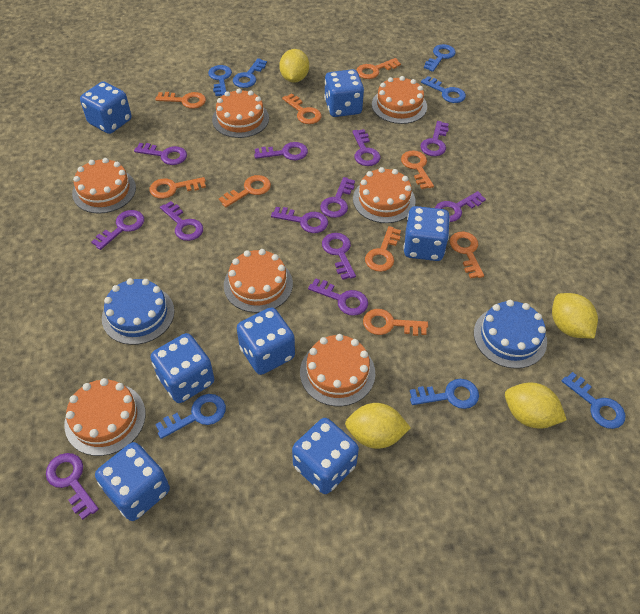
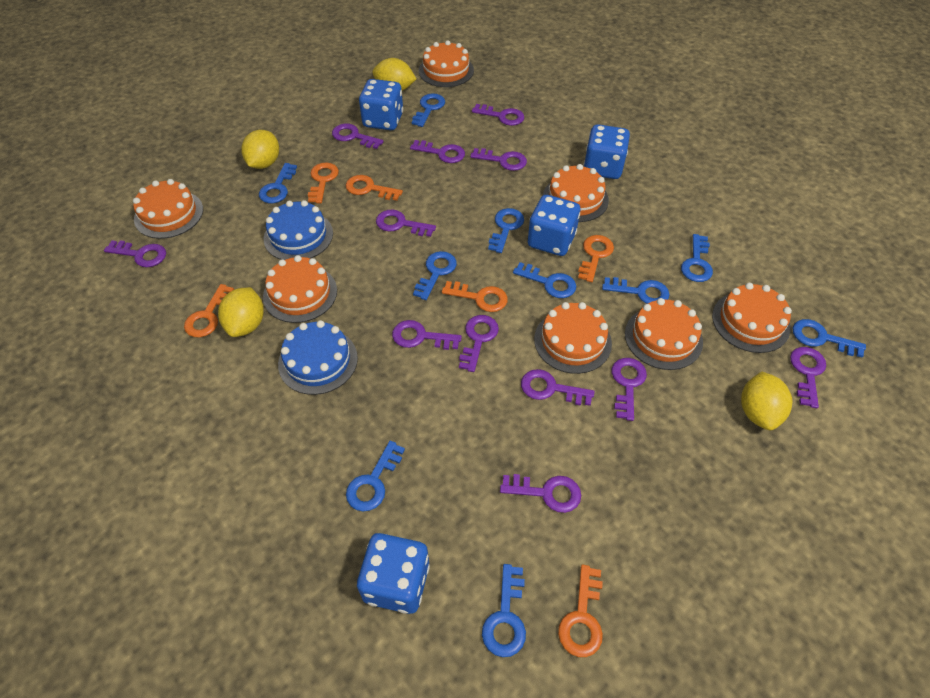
blue dice: [80,82,132,134] [95,442,170,521] [151,333,214,403] [237,307,295,375] [292,418,359,494] [324,69,364,117] [403,206,450,261] = 7 -> [357,533,430,614] [359,79,403,130] [528,195,580,256] [583,124,630,179] = 4
blue key: [155,394,226,439] [208,65,232,96] [233,58,267,88] [410,379,479,409] [421,76,466,103] [424,44,456,72] [562,372,625,429] = 7 -> [259,163,297,203] [346,441,405,511] [412,94,445,127] [413,251,457,300] [482,564,526,657] [488,208,524,253] [513,262,576,298] [602,277,670,304] [681,234,713,282] [793,319,866,357] = 10
orange key: [150,177,206,199] [155,92,206,109] [219,175,271,207] [282,93,322,124] [356,58,401,79] [363,309,428,336] [365,226,401,272] [401,150,434,189] [450,232,484,279] = 9 -> [184,284,234,337] [308,163,339,203] [346,175,403,201] [442,281,508,312] [558,565,603,657] [578,235,614,282] = 6

